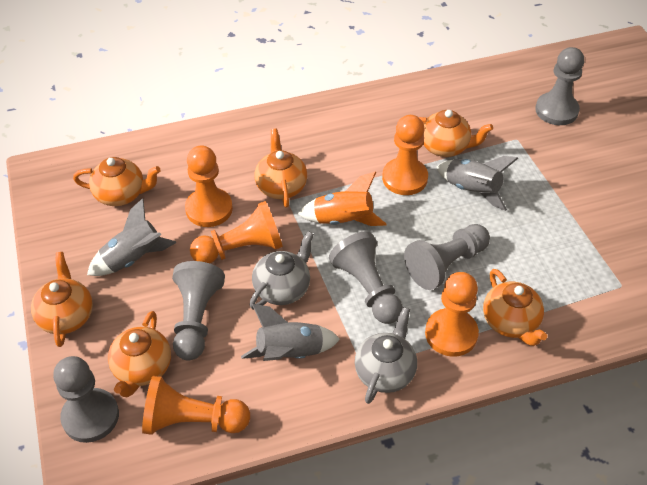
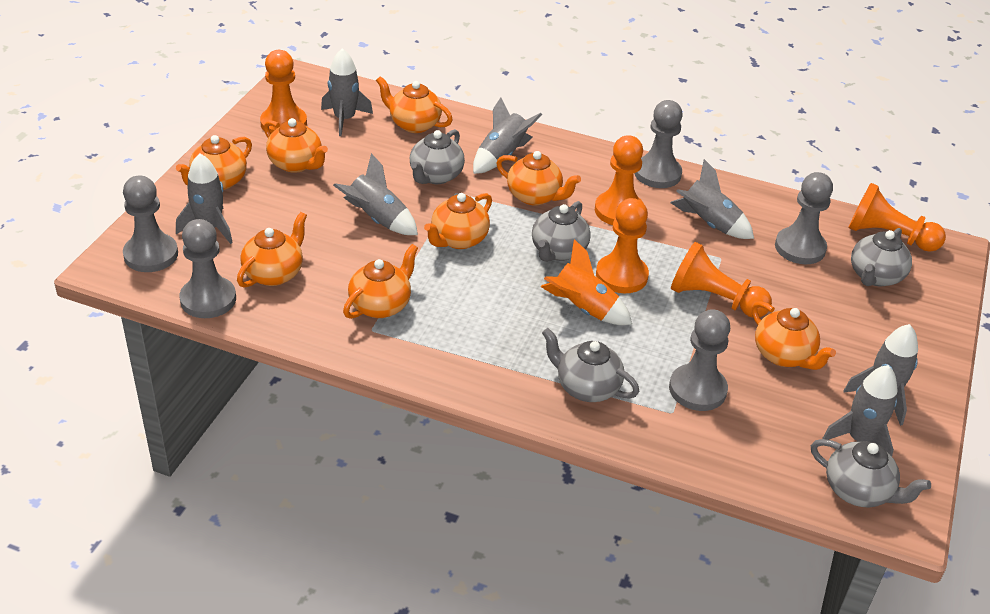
grey rocket: [87,198,176,276] [241,304,340,361] [437,156,518,211] = 3 -> [176,154,233,244] [321,48,373,136] [333,153,418,235] [473,98,542,174] [670,159,754,239] [822,365,898,456] [844,324,918,426] = 7
grey teapot: [250,231,314,310] [355,307,417,404] = 2 -> [410,129,465,184] [532,201,591,262] [542,328,639,402] [811,439,931,508] [851,228,912,287] = 5
orange teapot: [31,252,93,347] [73,157,161,206] [108,311,171,397] [255,129,307,208] [419,110,493,157] [483,269,547,346] = 6 -> [176,135,252,190] [237,212,307,288] [264,118,328,173] [343,244,418,319] [376,76,453,133] [424,193,492,249] [496,151,581,205] [752,301,836,370] = 8

